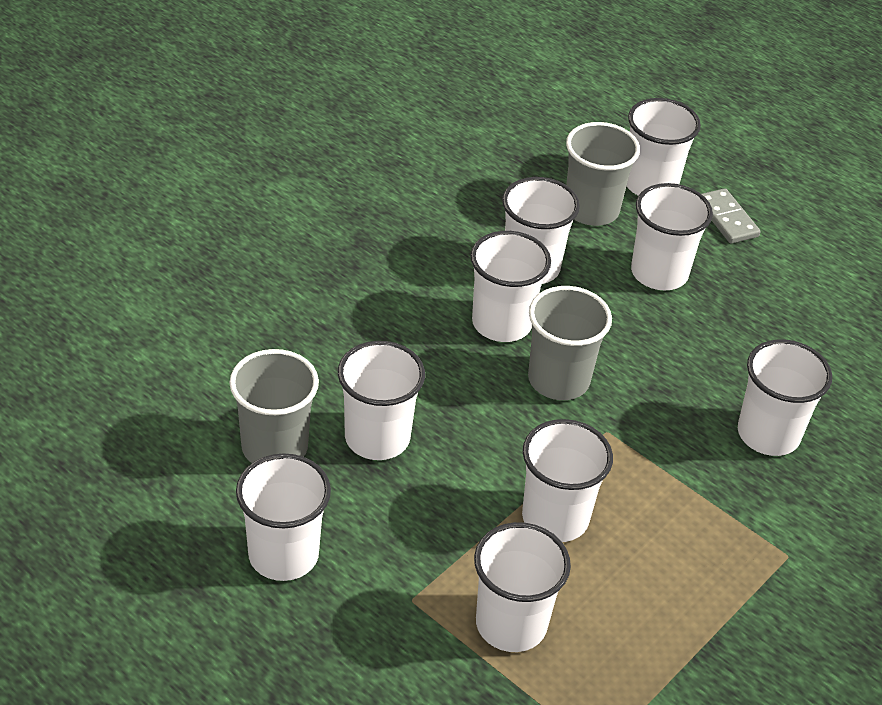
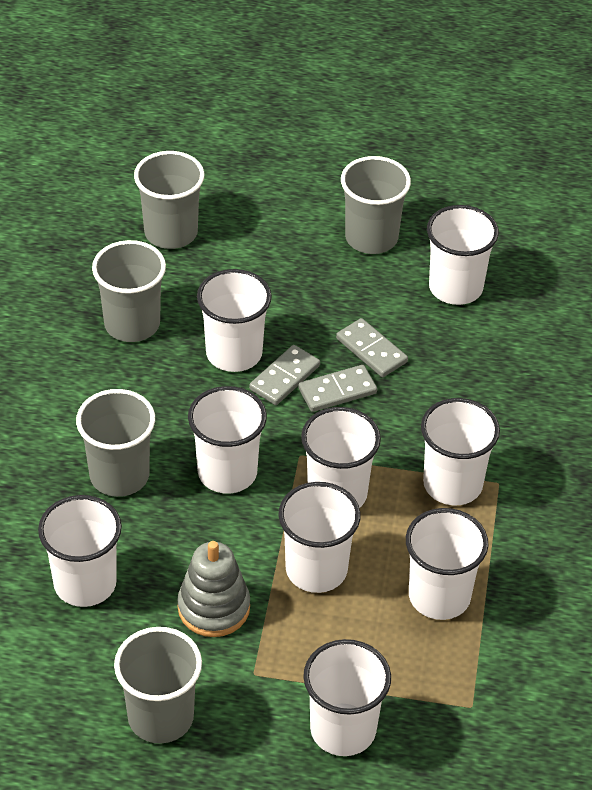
grey cup: [230,349,319,463] [528,286,612,400] [566,122,640,226] = 3 -> [76,389,155,497] [92,240,166,342] [114,627,202,744] [134,151,205,249] [341,156,411,254] = 5
grey domino: [702,188,761,244] = 1 -> [249,345,320,405] [298,365,377,412] [336,318,408,377] = 3
grey stacking toy: none = 0 -> [177,541,250,637] = 1

